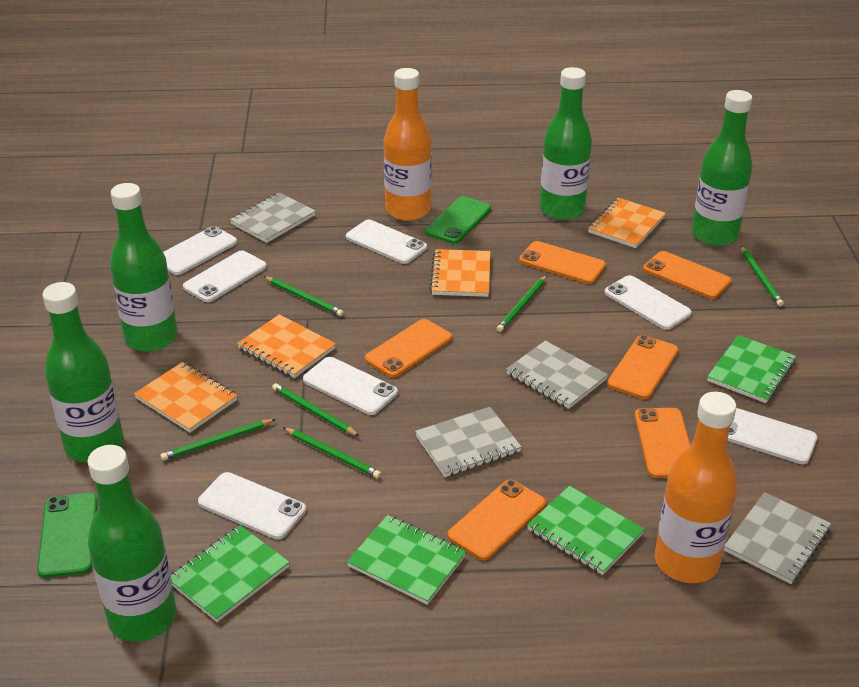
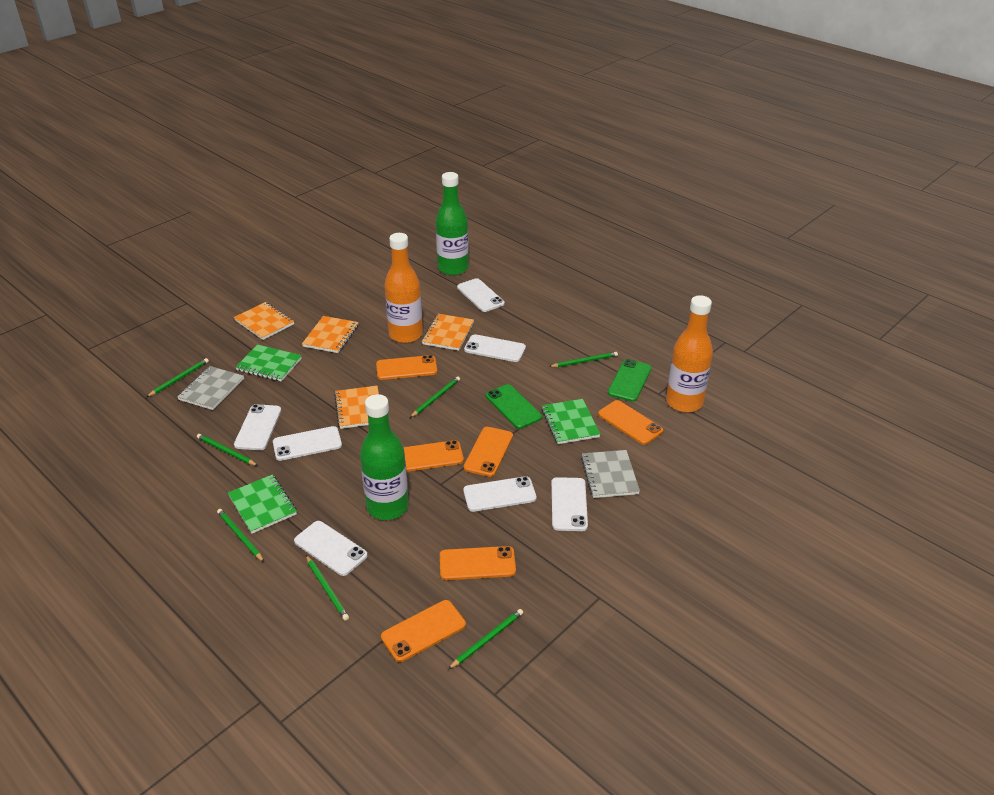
green bottle: [43,282,124,463] [88,445,177,642] [110,183,177,352] [540,67,592,220] [692,90,752,246] = 5 -> [360,394,409,520] [436,172,469,275] = 2
green notebook: [171,525,290,622] [347,515,466,605] [527,486,645,575] [707,335,796,403] = 4 -> [228,475,297,534] [235,344,302,382] [542,399,600,444] = 3
green pencil: [160,419,276,461] [264,276,344,316] [272,383,359,436] [283,427,381,479] [497,275,547,332] [741,246,784,307] = 6 -> [147,358,209,397] [197,434,258,466] [217,509,264,562] [306,555,349,621] [410,377,460,418] [448,609,523,669] [549,352,618,367] = 7
grey notebook: [230,193,316,243] [415,407,522,477] [506,341,608,409] [724,492,831,584] = 4 -> [177,366,244,410] [581,450,640,498] = 2

